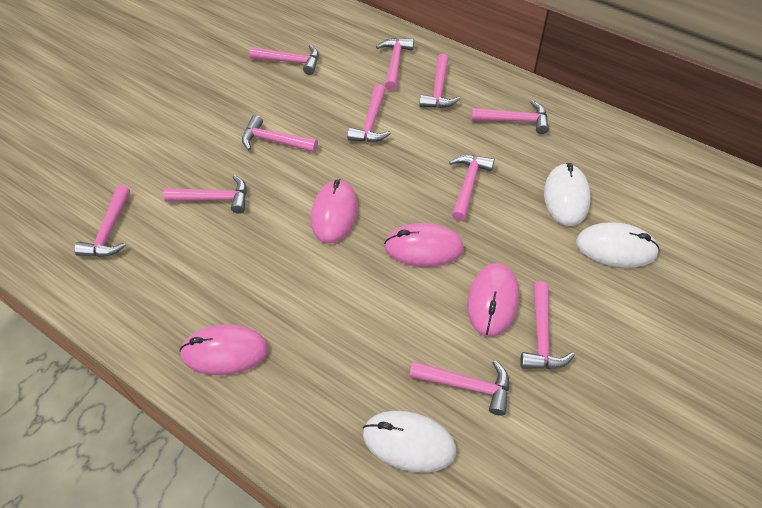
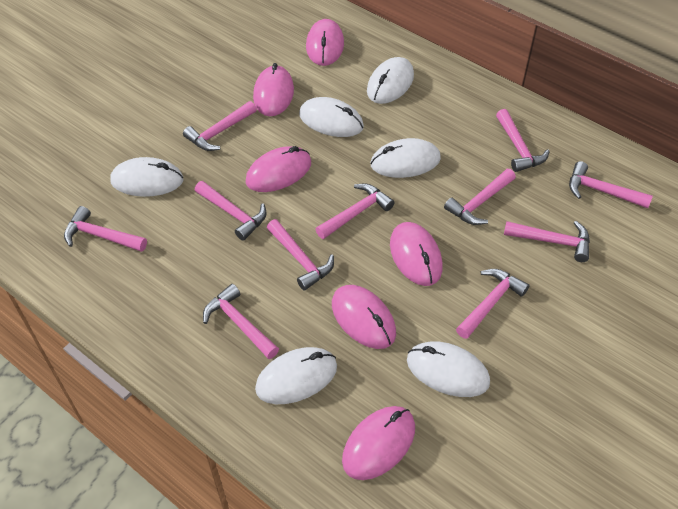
pink mouse: [179,324,269,375] [311,179,358,243] [384,223,464,267] [467,263,519,337] = 4 -> [245,146,311,192] [253,63,294,116] [306,19,344,66] [332,285,396,349] [342,406,415,480] [390,222,443,286] = 6
white mouse: [363,411,456,473] [544,163,591,226] [576,222,660,268] = 3 -> [110,157,183,197] [255,347,337,404] [299,97,364,137] [367,57,414,104] [370,138,441,178] [407,341,490,397] = 6

